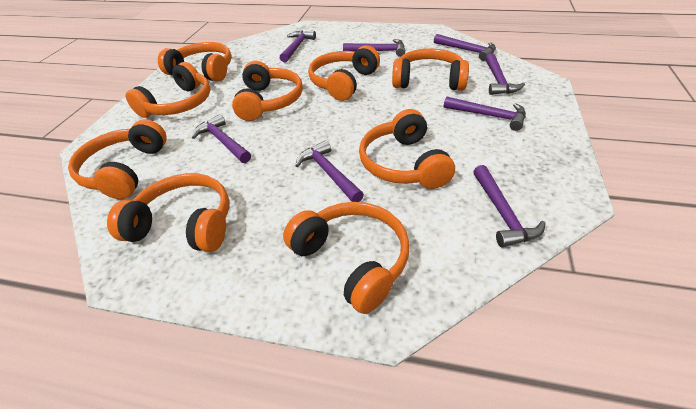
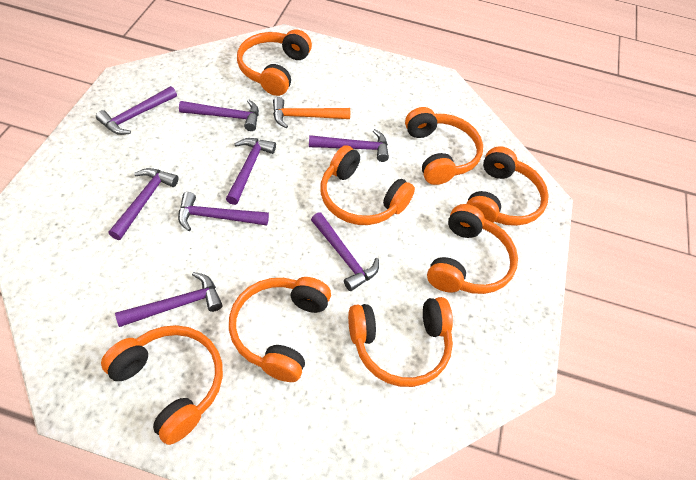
orange hammer: none = 0 -> [273,97,350,128] = 1
orange headphones: [68,119,167,199] [107,173,229,252] [126,62,211,118] [158,42,232,82] [232,61,303,121] [283,202,410,314] [308,45,380,101] [359,109,455,189] [392,48,469,91] = 9 -> [101,325,223,445] [229,277,331,382] [237,29,312,96] [320,145,415,225] [348,297,453,387] [405,107,483,185] [427,204,518,294] [466,146,549,226] = 8

